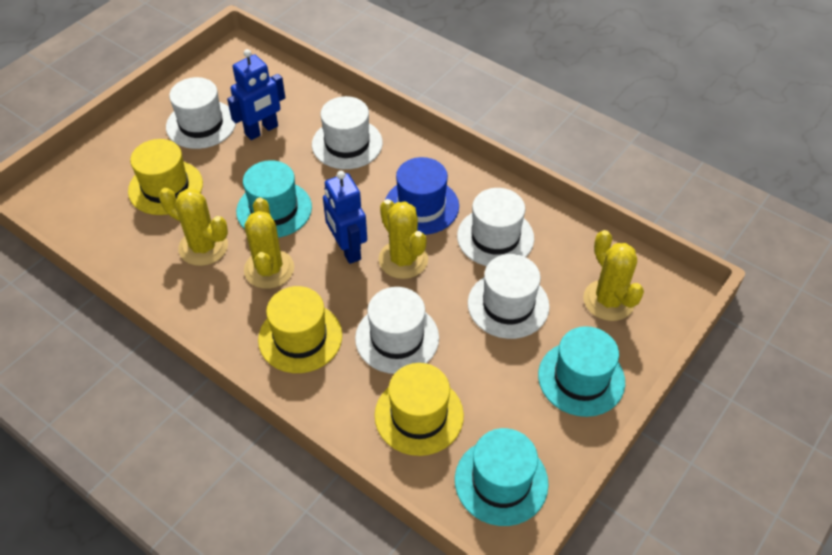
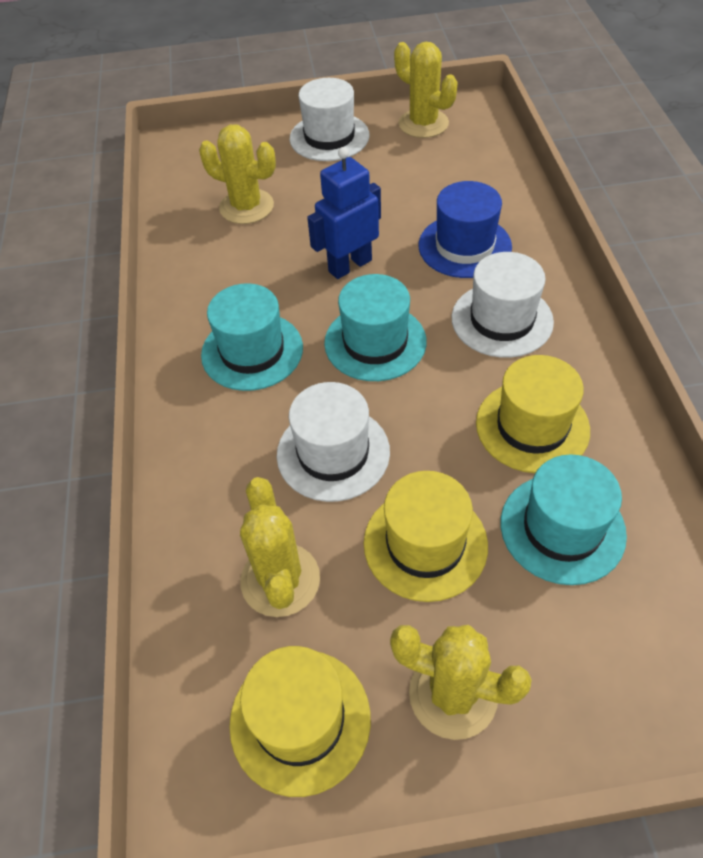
blue robot: [227,49,285,140] [323,171,367,264] = 2 -> [307,147,381,279] = 1
white hat: [166,77,236,149] [312,96,383,169] [355,287,439,374] [457,188,534,266] [468,254,550,339] = 5 -> [277,382,390,502] [290,78,370,161] [452,252,554,358] = 3

